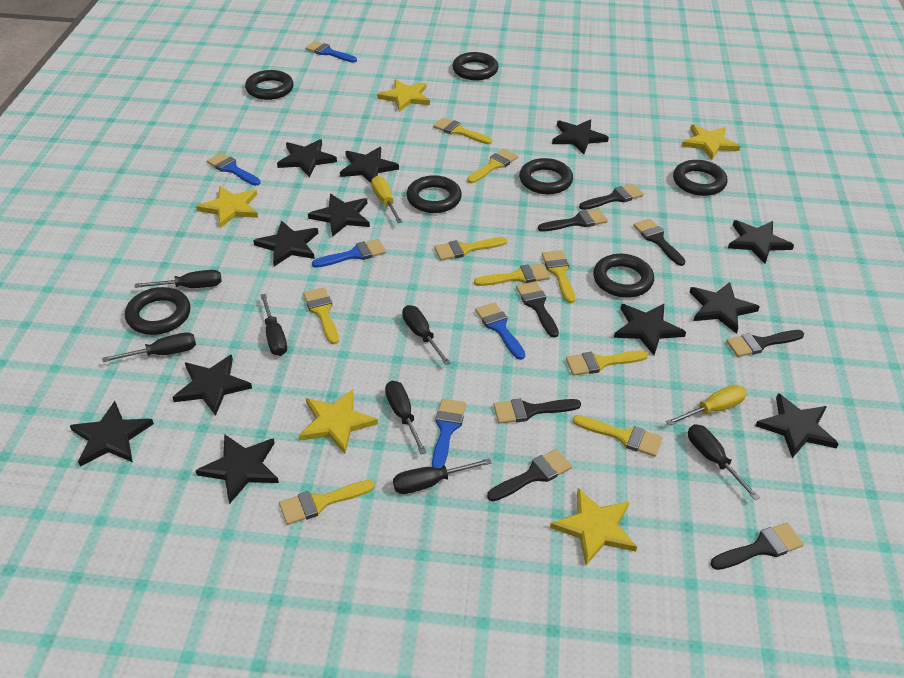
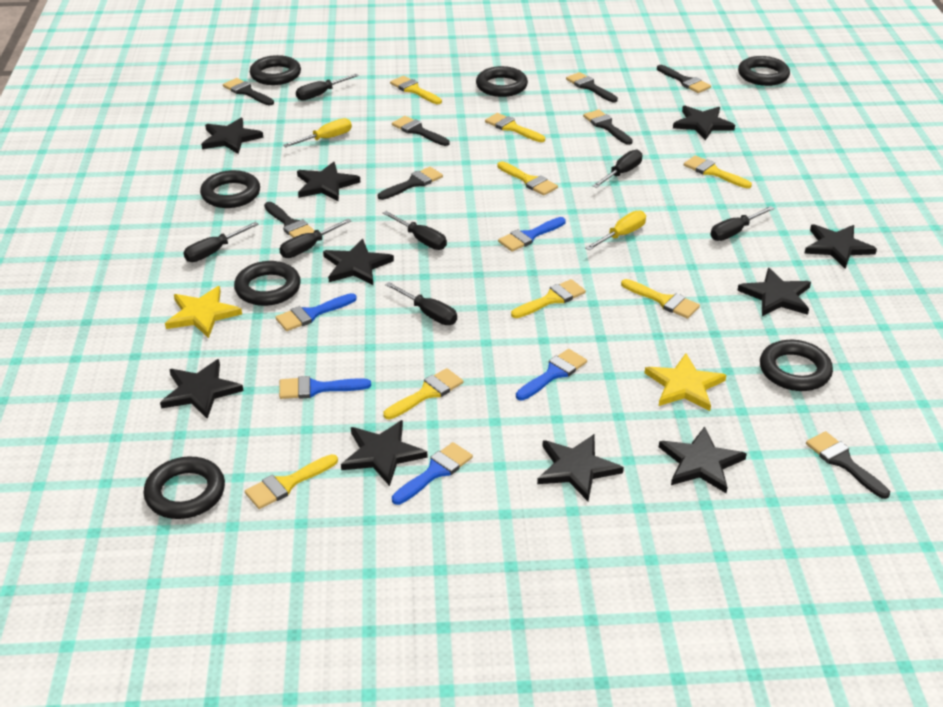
black star: [70,401,154,467] [172,355,252,416] [195,434,279,504] [253,221,318,266] [277,139,337,177] [308,194,370,237] [340,147,399,184] [552,119,609,154] [614,304,686,355] [690,282,760,334] [728,220,794,264] [755,393,839,458] = 12 -> [160,359,243,419] [201,118,263,154] [297,162,360,202] [323,239,394,285] [341,420,427,486] [537,434,624,501] [659,427,747,493] [673,106,735,140] [737,268,811,316] [804,224,877,269] = 10
yellow brush: [279,480,375,525] [303,288,339,344] [433,117,492,144] [434,237,507,261] [467,149,518,183] [474,263,550,286] [542,250,575,303] [566,350,648,376] [573,415,662,457] = 9 -> [245,454,338,509] [383,368,463,420] [390,76,442,104] [485,113,545,142] [497,161,558,196] [511,279,586,318] [621,279,700,318] [684,155,752,188] = 8
yellow star: [196,186,258,228] [299,389,378,454] [377,79,430,112] [550,488,637,565] [681,124,740,160] = 5 -> [165,286,242,338] [645,353,726,411] = 2

